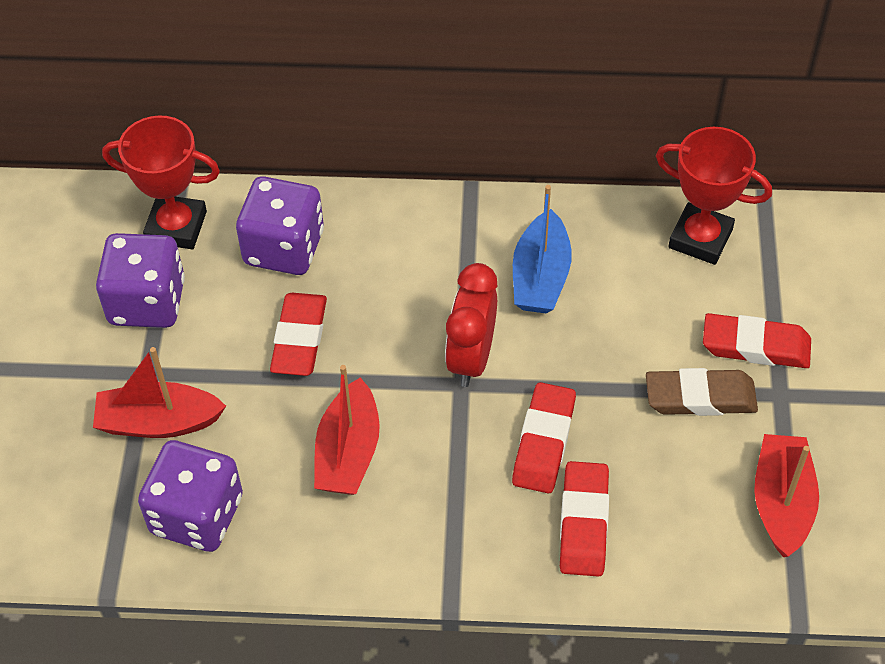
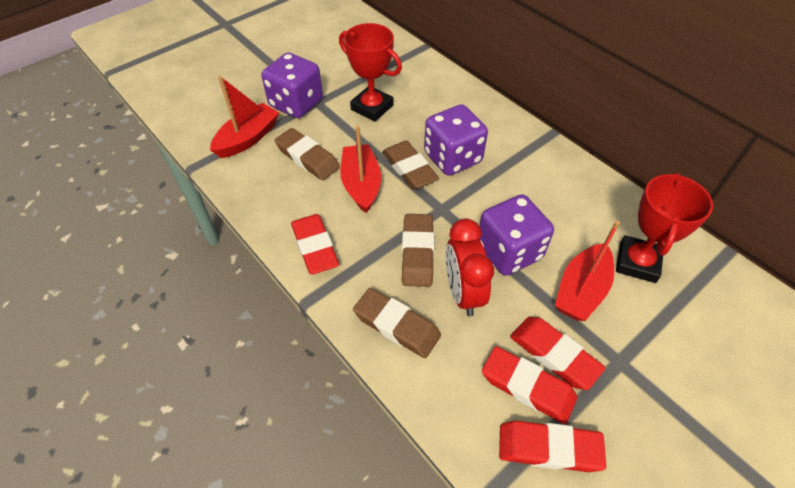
blue boat: [513,185,572,314] = 1 -> none = 0
brown eraser: [646,368,758,416] = 1 -> [275,128,340,180] [353,288,441,358] [382,141,439,190] [402,214,434,287] = 4

